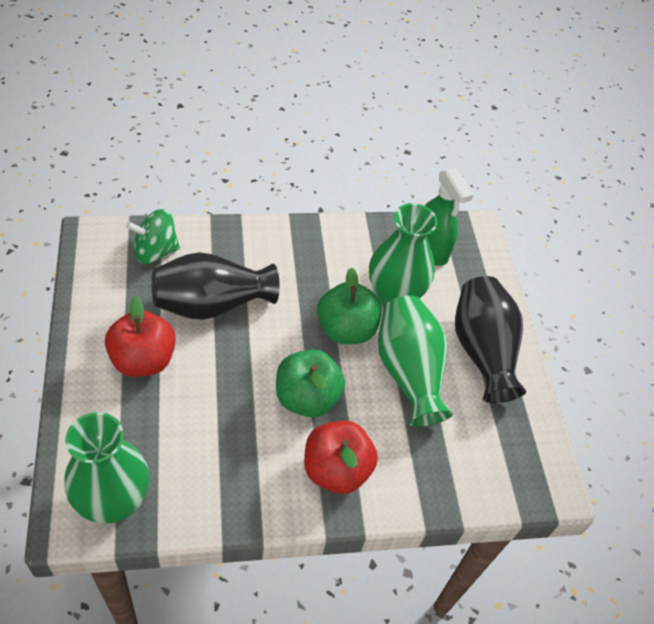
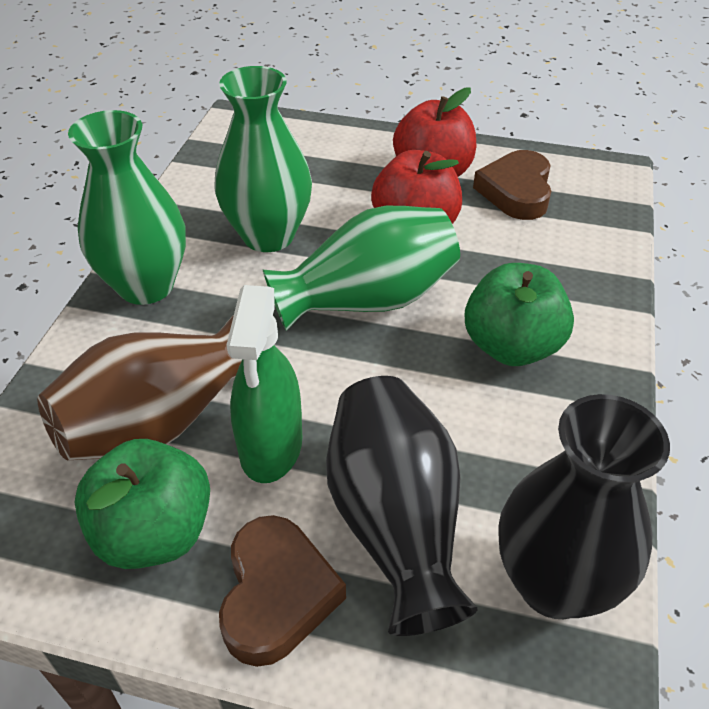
brown heart: none = 0 -> [219,515,346,667] [473,150,551,220] = 2
brown vase: none = 0 -> [37,315,242,460] = 1
green spinning top: [126,209,180,264] = 1 -> none = 0

